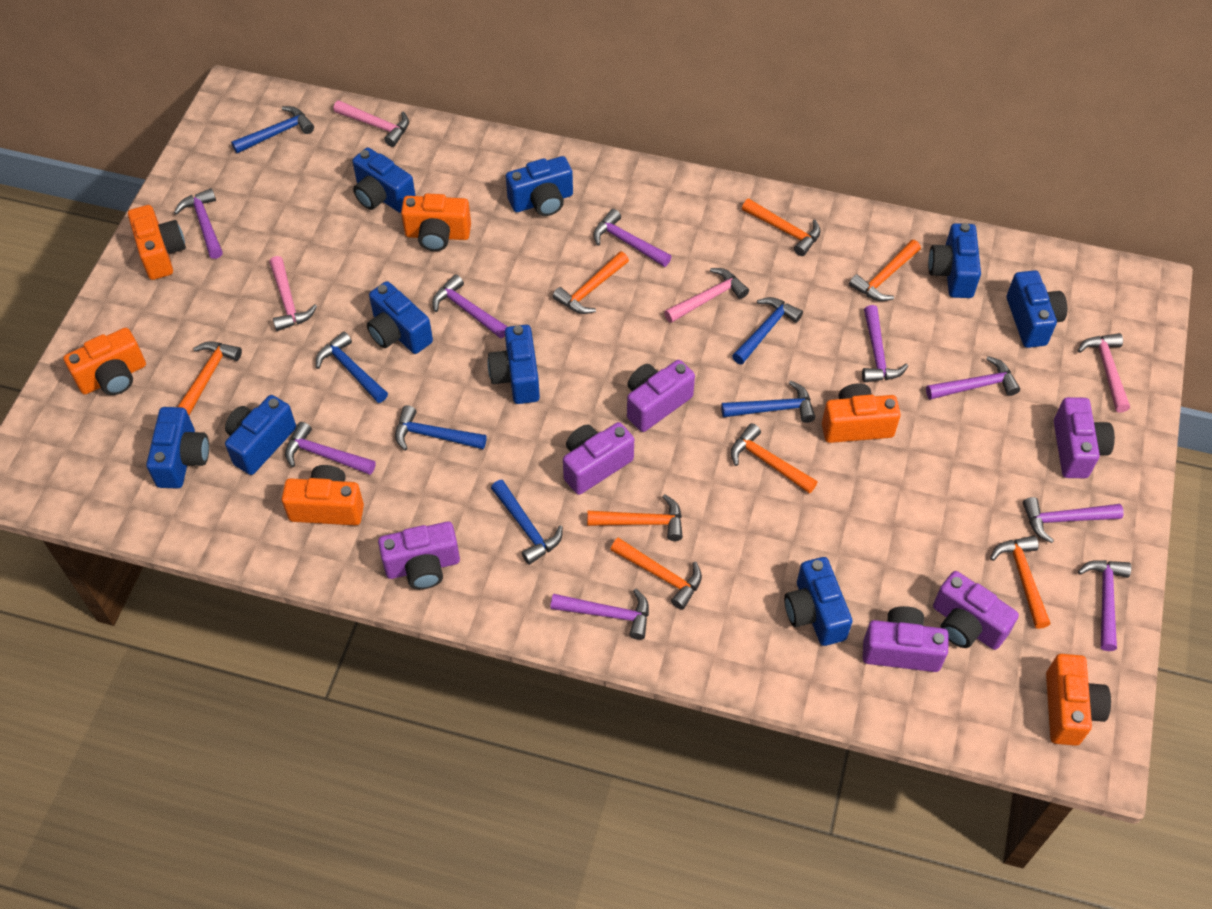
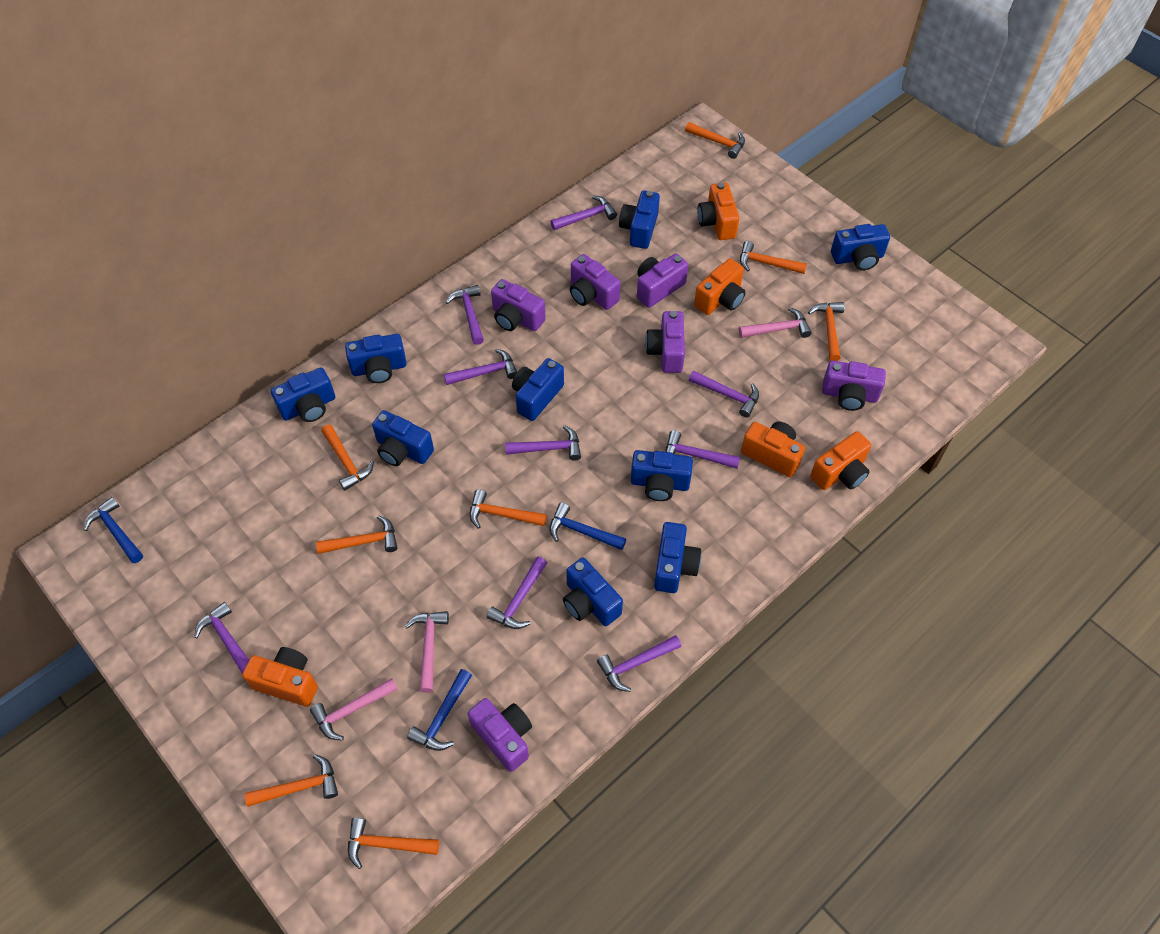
blue hammer: [231,106,314,153] [316,332,388,403] [395,405,487,450] [491,480,563,565] [721,381,815,423] [732,297,803,364] = 6 -> [84,497,143,563] [407,669,472,751] [550,502,626,550] = 3
orange camera: [63,328,146,395] [128,205,186,280] [282,465,364,526] [401,194,471,251] [822,383,901,443] [1046,654,1111,746] = 6 -> [242,647,318,707] [694,258,746,315] [697,183,739,240] [741,422,805,477] [810,431,871,490] = 5
pink hammer: [269,256,317,331] [333,100,409,147] [664,268,749,323] [1078,333,1130,413] = 4 -> [310,678,398,740] [405,611,449,693] [739,307,812,338] = 3

